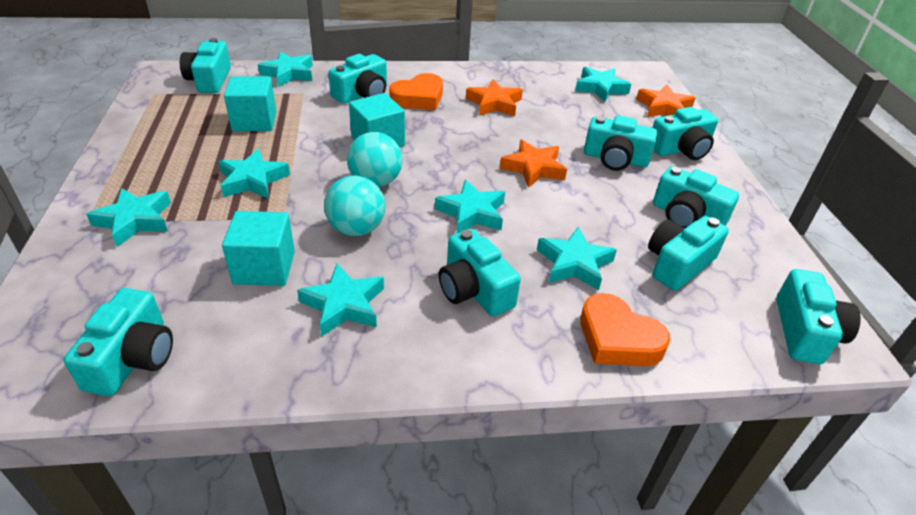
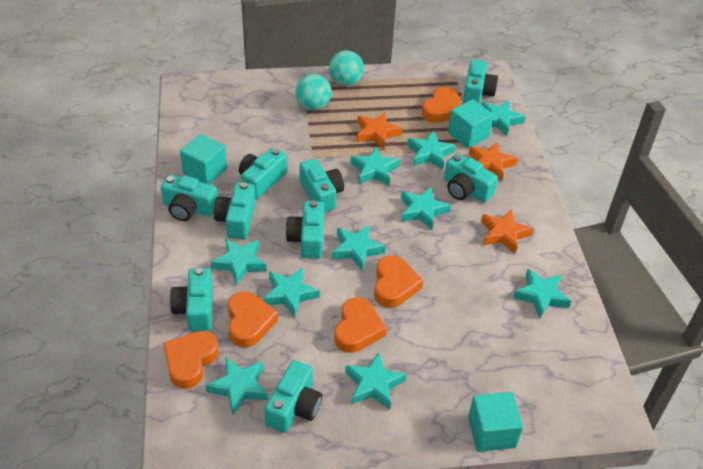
orange heart: [389,73,443,110] [580,293,671,366] = 2 -> [163,331,219,389] [228,291,278,347] [334,297,387,353] [374,255,423,308] [422,87,462,123] = 5
turquoise star: [86,188,171,247] [218,149,290,199] [258,51,313,87] [297,263,384,337] [435,180,505,233] [537,227,617,290] [575,67,631,102] = 7 -> [206,357,268,416] [211,238,267,285] [263,267,319,317] [332,225,386,270] [345,352,406,410] [350,147,400,186] [401,187,451,230] [407,131,456,169] [482,100,526,136] [513,269,571,319] = 10

